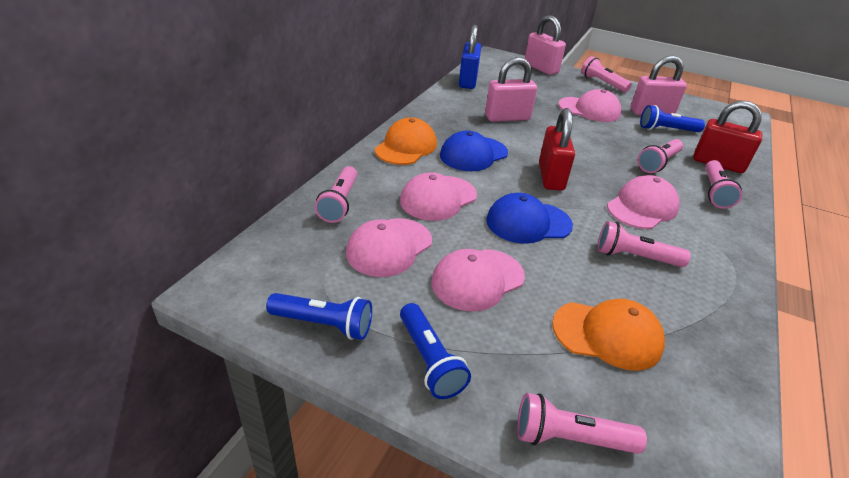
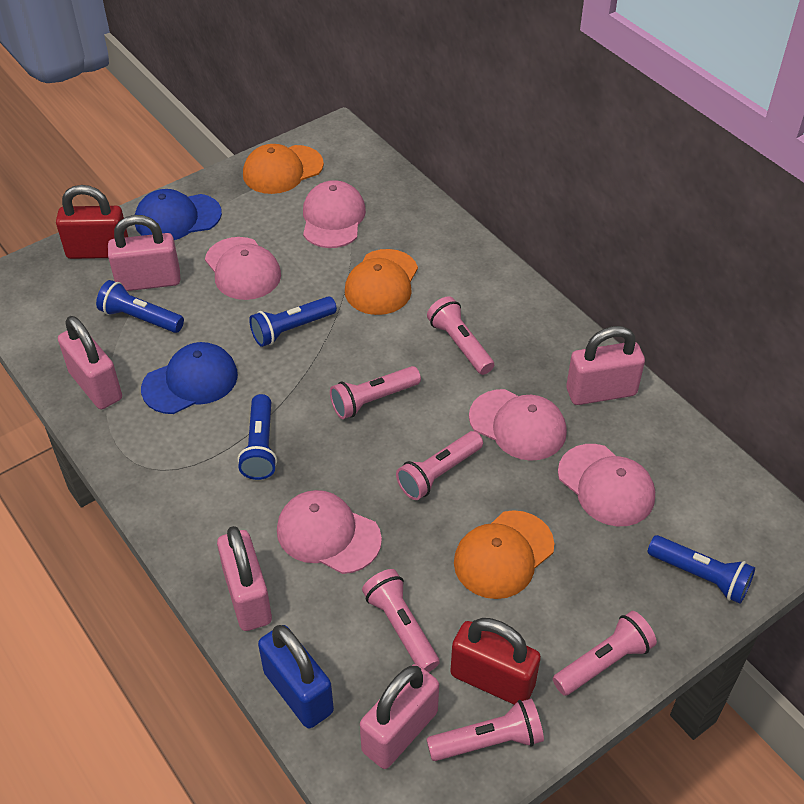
blue flashlight: [266,293,372,340] [400,303,471,399] [640,105,705,132] = 3 -> [96,280,184,333] [238,394,277,480] [249,296,337,347] [648,535,755,604] = 4
orange cap: [375,117,437,165] [552,299,665,371] = 2 -> [243,144,324,194] [345,249,418,315] [454,510,554,599] = 3
pink padlock: [485,57,537,122] [525,15,566,75] [631,55,687,115] = 3 -> [58,316,122,409] [108,215,180,291] [217,526,272,631] [360,664,439,769] [566,326,645,405] = 5

